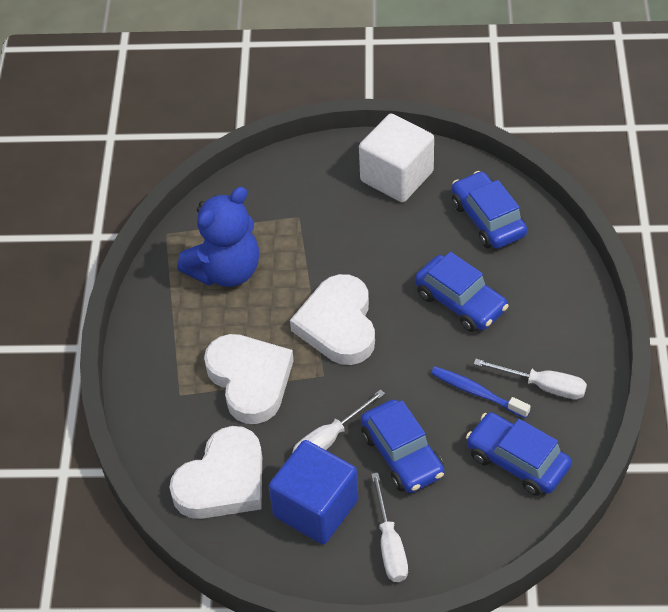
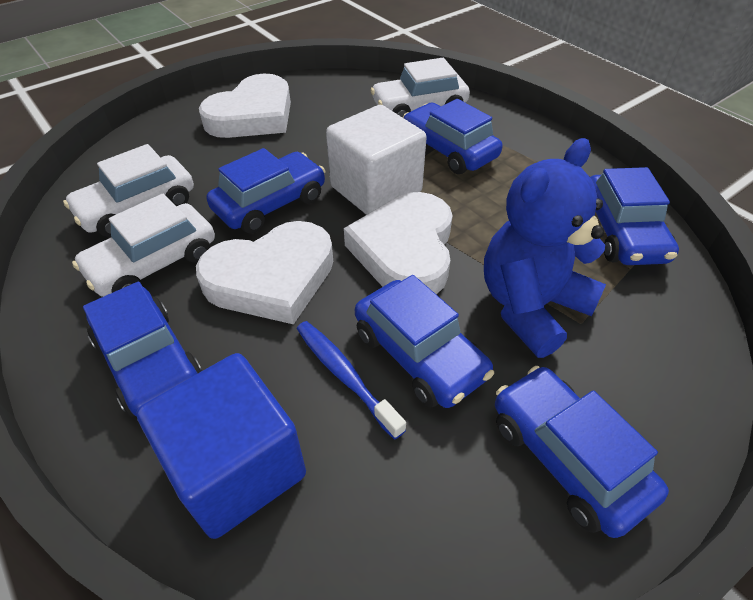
blue car: [361,399,445,493] [415,252,508,332] [452,171,527,249] [466,412,572,496] = 4 -> [83,282,202,417] [206,148,325,233] [355,275,494,408] [403,99,502,174] [495,366,669,538] [590,167,679,265] = 6
white car: none = 0 -> [63,144,194,237] [72,194,215,297] [371,58,470,118] = 3
white screwdriver: [292,389,385,453] [371,473,408,582] [474,359,587,399] = 3 -> none = 0

